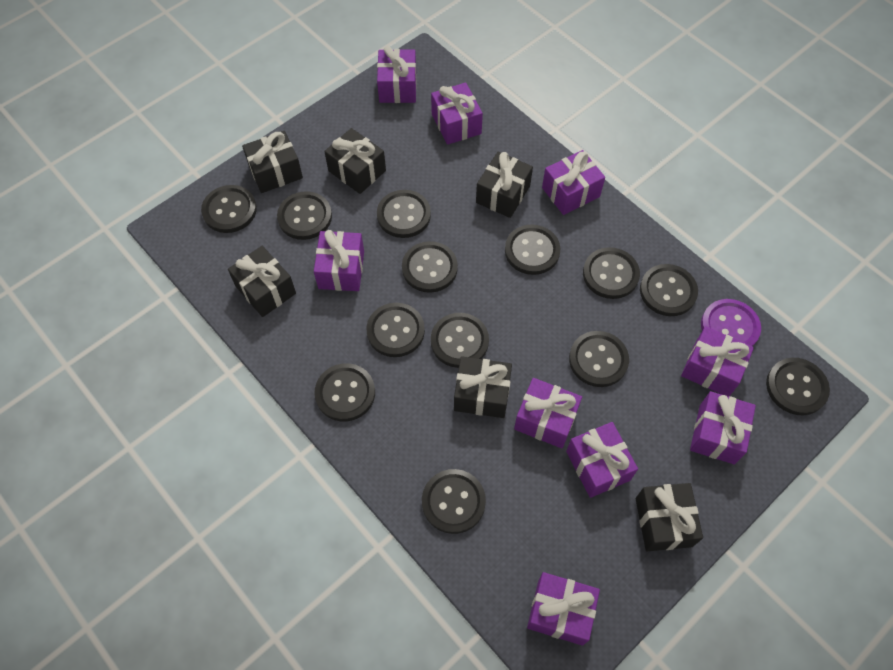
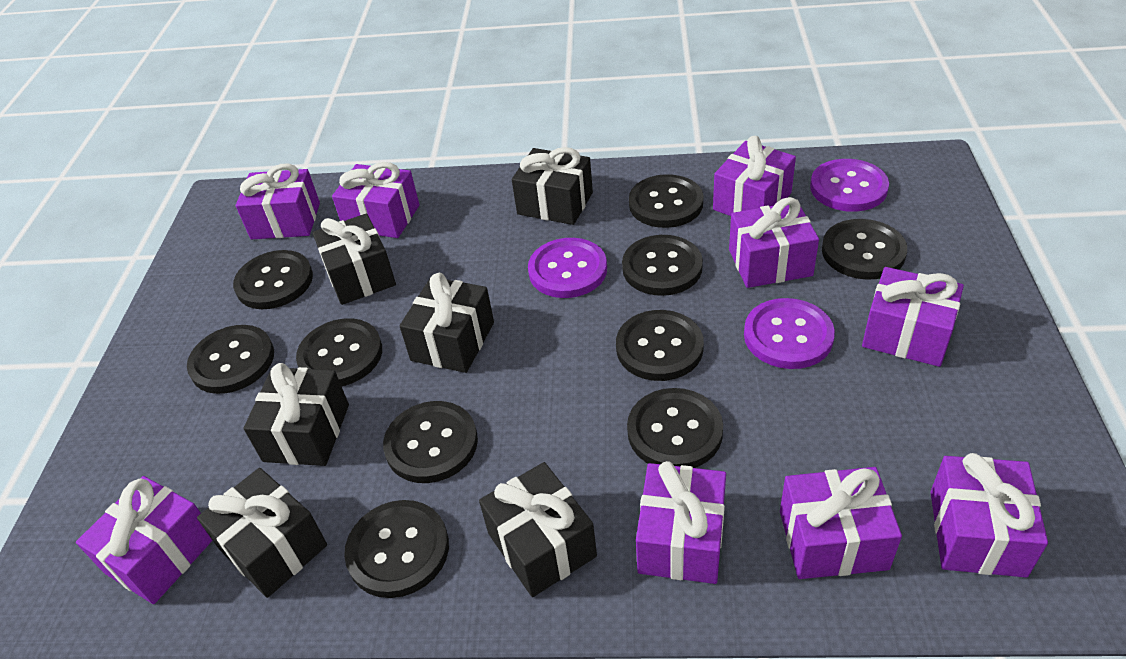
black button: [201,185,257,233] [277,191,332,240] [314,363,375,422] [366,303,425,357] [377,190,431,238] [402,241,458,293] [422,469,486,534] [431,313,489,368] [505,225,560,275] [569,331,629,387] [583,247,640,299] [640,264,698,316] [766,358,830,415] = 13 -> [187,325,274,394] [233,250,313,309] [296,318,382,386] [344,500,449,598] [383,401,478,483] [616,310,704,381] [622,235,703,296] [627,388,723,468] [629,174,704,228] [822,219,907,280] = 10
purple button: [701,299,761,346] = 1 -> [528,238,607,298] [744,298,835,369] [810,159,889,212] = 3

